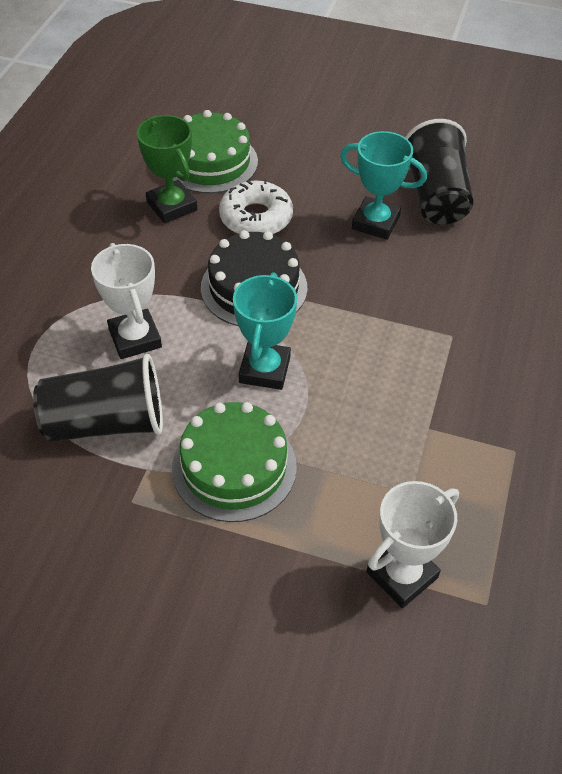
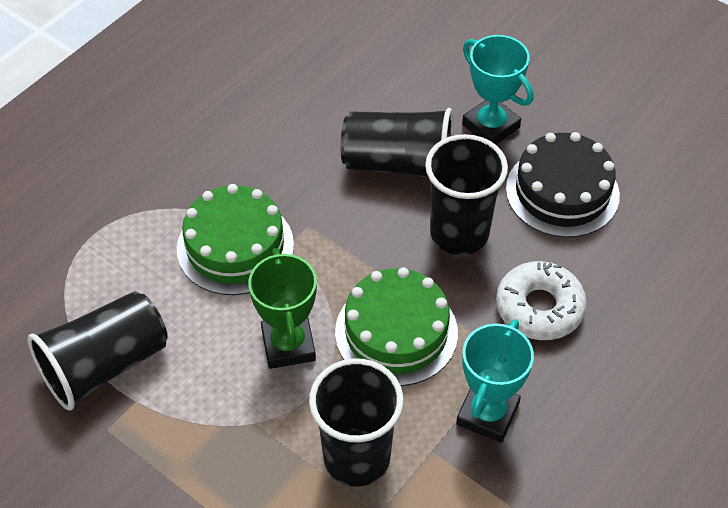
black cup: [33,354,163,442] [405,119,473,225] = 2 -> [28,291,168,410] [309,358,403,486] [341,108,454,178] [425,134,508,255] = 4
white trophy: [91,243,162,359] [366,481,459,608] = 2 -> none = 0

